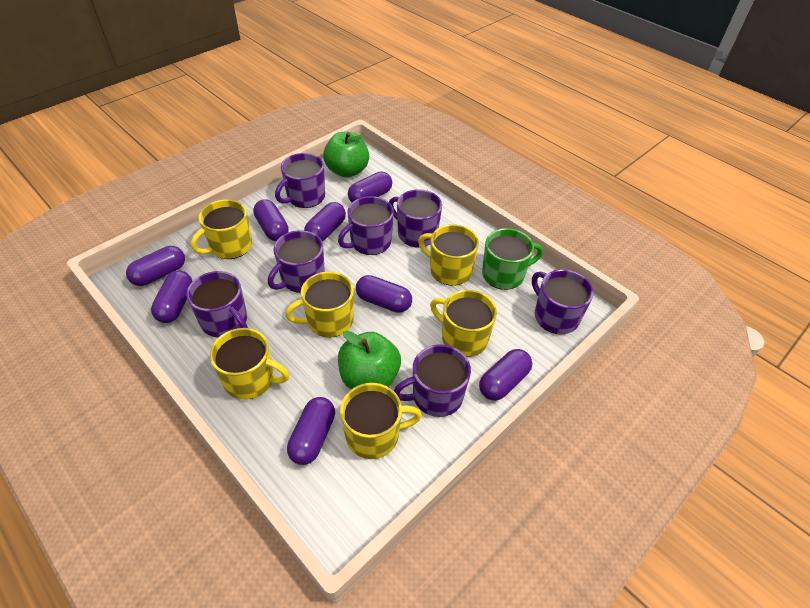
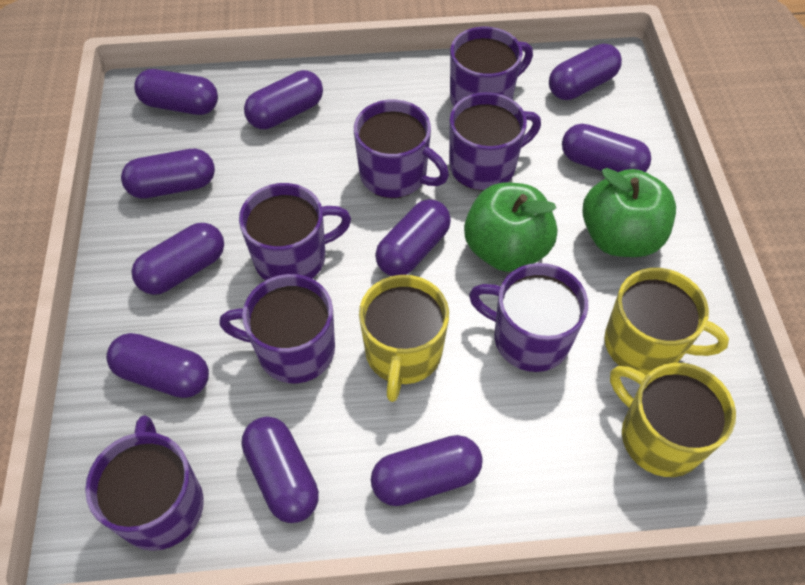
green mug: [482,228,543,290] = 1 -> none = 0
purple capsule: [126,246,185,286] [151,271,192,323] [253,199,289,241] [287,397,335,465] [304,202,346,241] [348,171,392,202] [356,275,412,313] [479,349,532,401] = 8 -> [106,333,209,398] [121,149,215,199] [131,223,224,295] [134,69,218,115] [242,417,319,523] [244,70,323,129] [371,435,483,506] [375,199,451,276] [549,43,622,100] [562,124,651,172] = 10
yellow mug: [191,199,252,259] [210,328,289,400] [285,272,354,338] [340,383,422,459] [418,224,479,286] [430,290,497,357] = 6 -> [359,275,449,402] [604,268,729,375] [610,363,736,477] = 3

